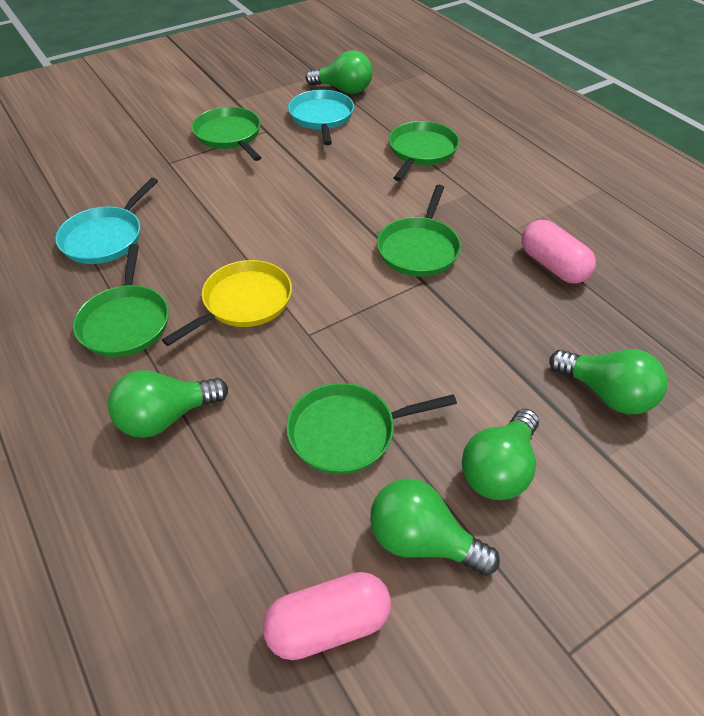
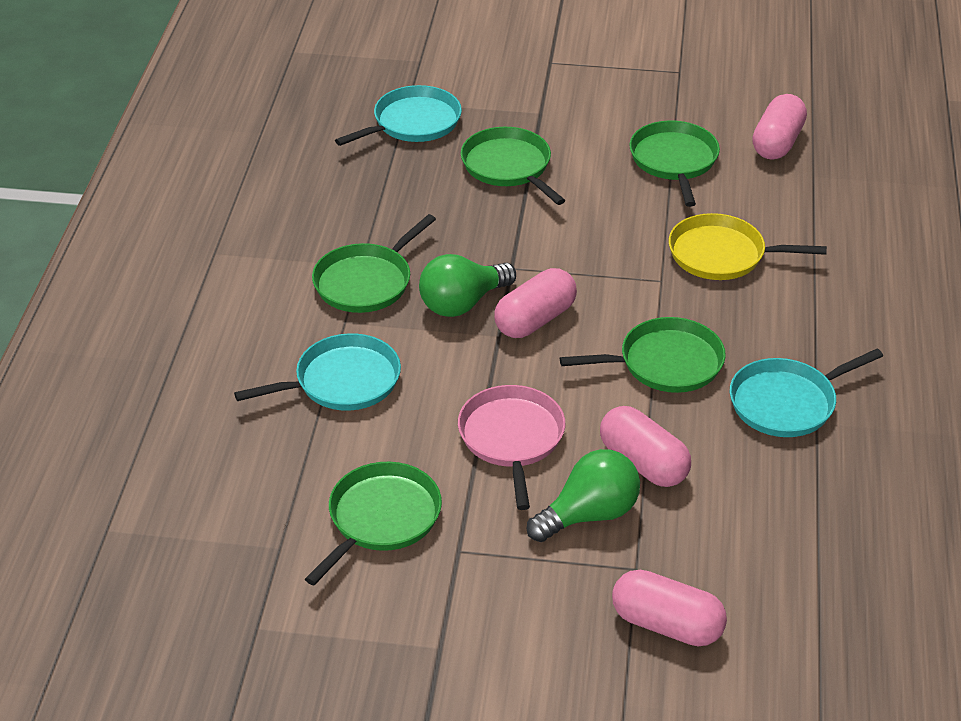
green light bulb: [108,370,228,438] [305,50,373,94] [370,478,500,576] [462,409,539,500] [549,349,668,414] = 5 -> [419,254,516,317] [527,449,640,542] = 2
pink capsule: [263,572,391,660] [521,220,596,284] = 2 -> [494,268,577,338] [600,406,691,487] [612,570,727,646] [752,94,807,160] = 4
pink pan: none = 0 -> [458,385,566,510] = 1
turquoise pan: [56,178,158,264] [288,90,354,145] = 2 -> [234,333,401,411] [335,85,462,146] [730,349,883,437] = 3

